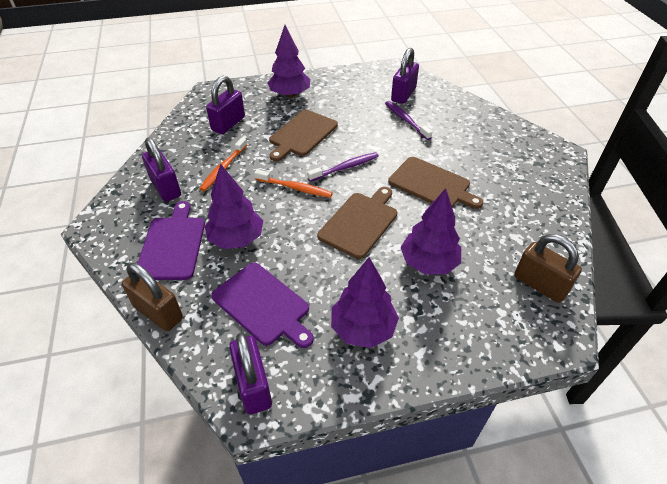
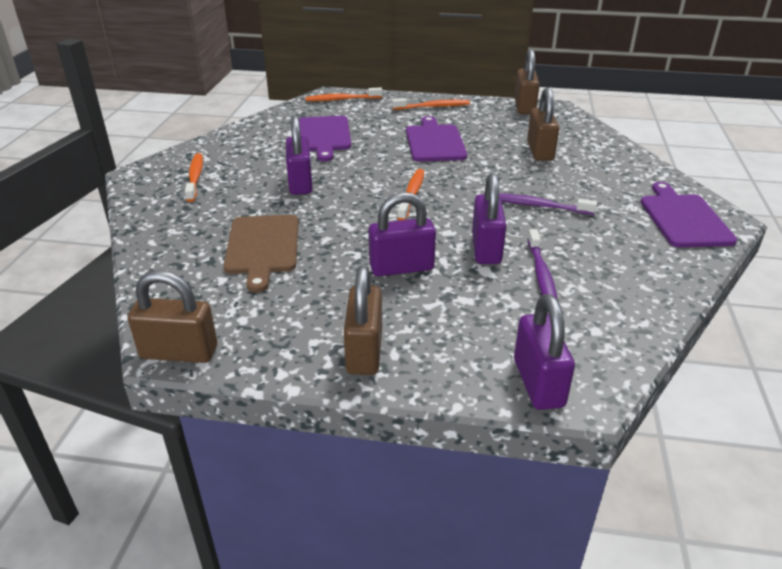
brown cutting board: [269,110,338,161] [317,187,397,259] [388,157,484,209] = 3 -> [223,215,299,293] = 1
brown padlock: [122,263,183,331] [514,234,582,303] = 2 -> [128,270,217,363] [344,265,382,375] [514,50,540,114] [527,87,559,160] = 4
orange toothbrush: [199,138,247,191] [254,169,333,198] = 2 -> [185,153,203,202] [306,87,382,101] [392,98,470,110] [397,169,424,220] = 4
purple cutting board: [137,201,205,280] [211,263,314,348] = 2 -> [299,116,351,161] [406,116,467,162] [641,182,737,248] = 3
purple tree: [205,164,263,249] [268,25,310,98] [331,257,399,348] [400,188,461,274] = 4 -> none = 0

